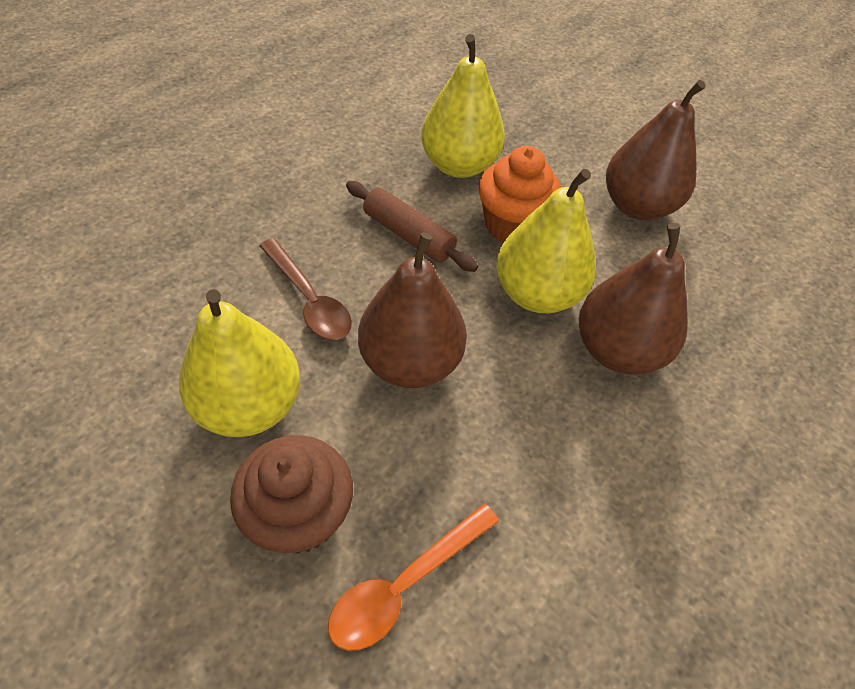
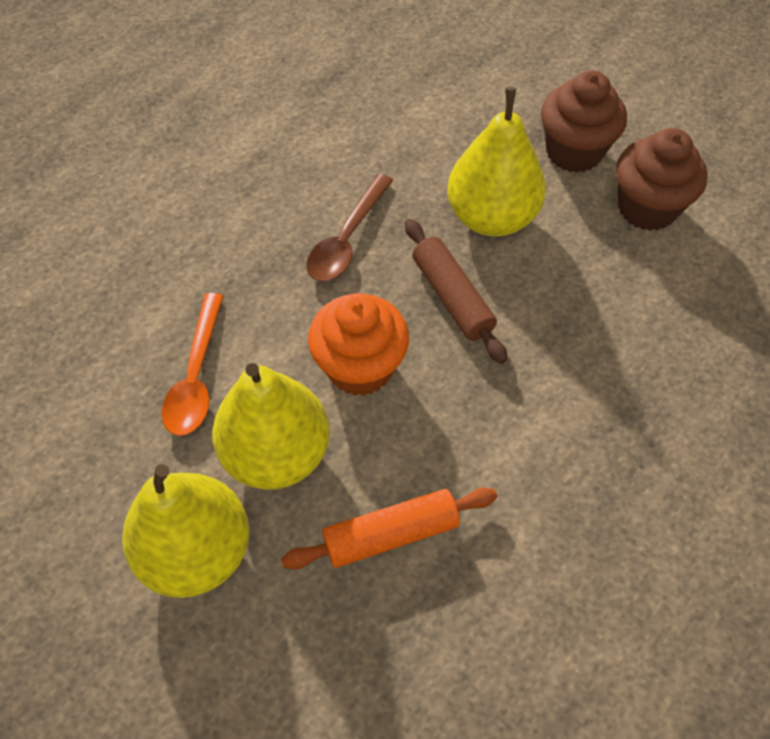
brown cupcake: [230,435,353,554] = 1 -> [541,70,627,173] [616,128,708,231] = 2
brown pear: [358,232,467,388] [579,223,688,374] [606,80,706,220] = 3 -> none = 0
orange rolling pin: none = 0 -> [281,488,497,570] = 1

